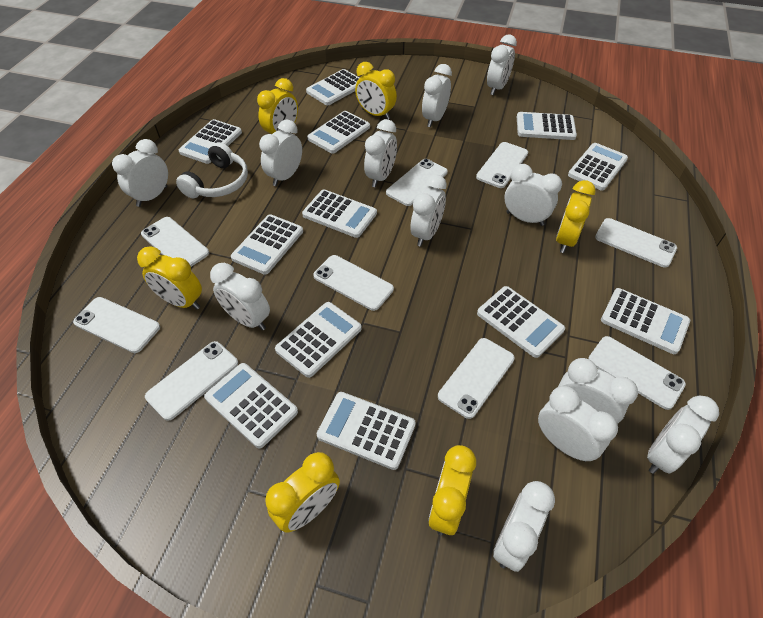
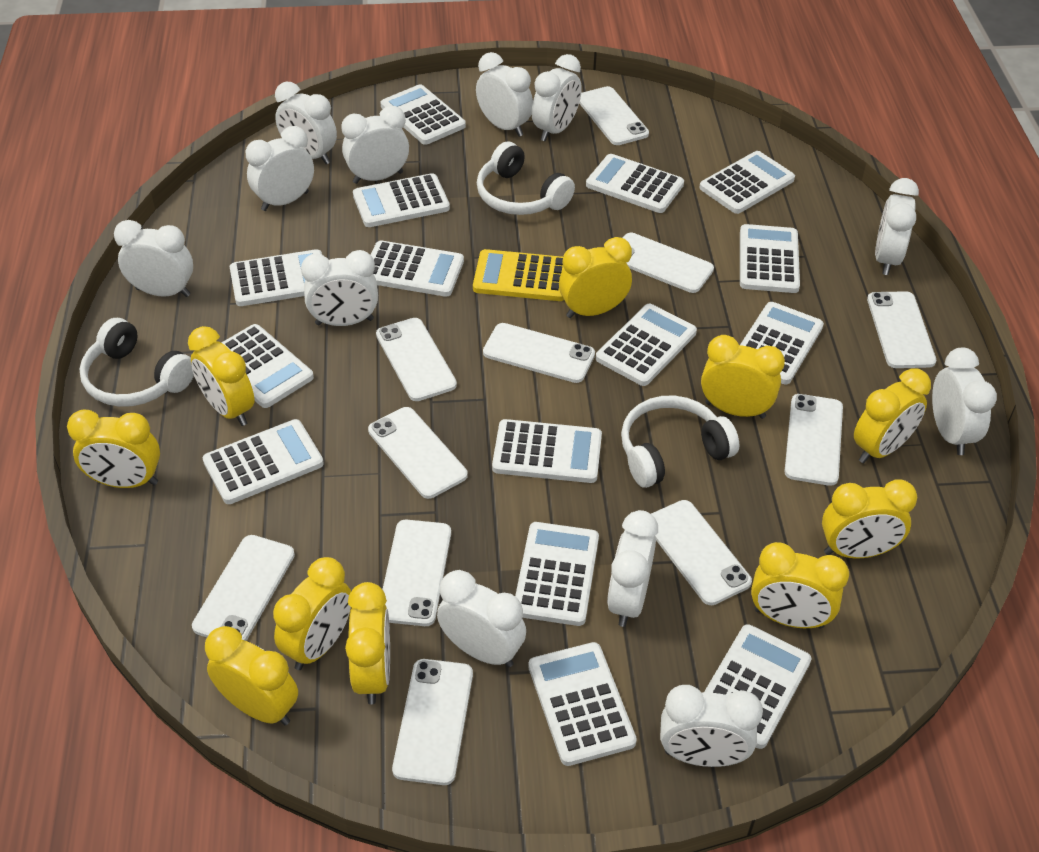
white calculator: [179,119,242,164] [204,363,298,448] [231,214,303,275] [275,302,362,378] [302,190,377,238] [306,69,359,105] [307,111,370,154] [317,392,416,470] [477,286,565,358] [517,112,577,140] [568,143,628,191] [601,288,690,354] = 12 -> [203,419,324,504] [222,324,314,408] [230,249,322,306] [353,173,450,227] [371,240,464,297] [380,84,466,145] [492,419,602,483] [515,522,599,626] [528,642,637,766] [586,154,684,213] [596,304,697,386] [699,151,795,214] [704,624,811,749] [740,224,800,293] [740,302,824,384] = 15
white headphones: [176,142,248,198] = 1 -> [79,318,194,407] [477,142,575,215] [621,395,739,488] = 3
white phone: [73,297,160,353] [141,217,209,267] [145,341,238,421] [313,255,394,311] [386,159,448,206] [438,338,515,419] [476,142,528,188] [588,336,686,410] [595,218,677,268] = 9 -> [192,535,295,641] [368,407,468,499] [376,318,457,401] [382,520,451,626] [392,659,473,785] [483,323,595,383] [579,86,649,145] [623,233,714,293] [651,500,752,605] [784,394,843,486] [867,291,936,368] = 11
yellow calculator: none = 0 -> [473,249,564,301] = 1
yellow clock: [137,246,202,310] [257,78,298,134] [265,452,340,533] [355,62,397,119] [428,445,476,535] [556,180,596,253] = 6 -> [67,409,160,488] [188,326,255,426] [205,626,298,725] [273,557,351,670] [345,582,390,705] [559,237,632,318] [701,335,785,419] [751,542,849,629] [822,479,917,558] [854,369,931,463] = 10

